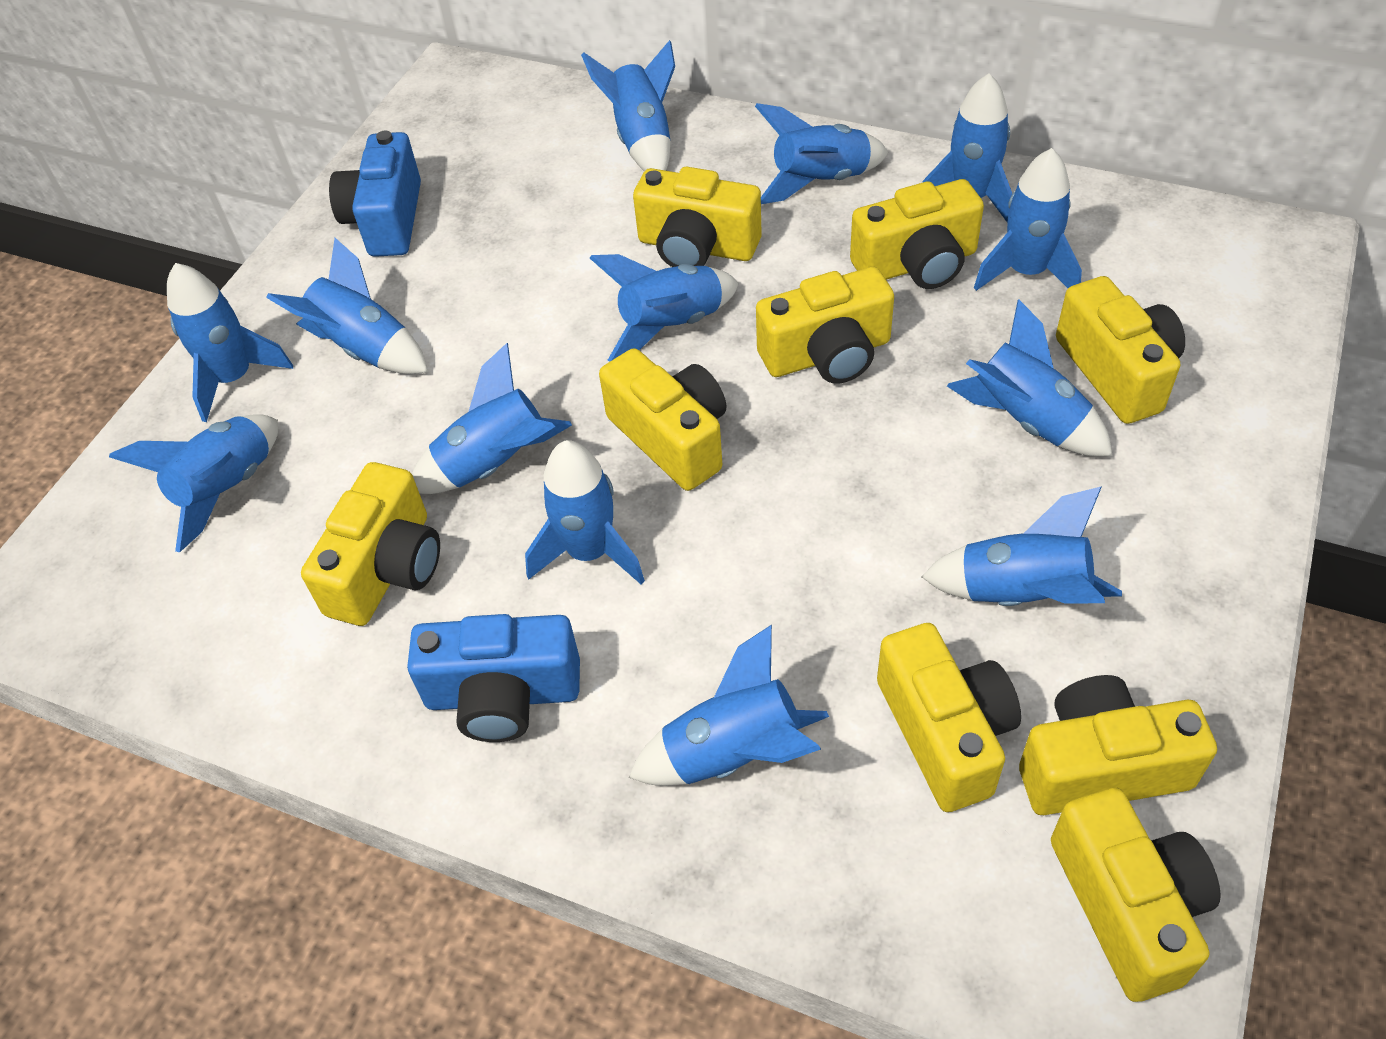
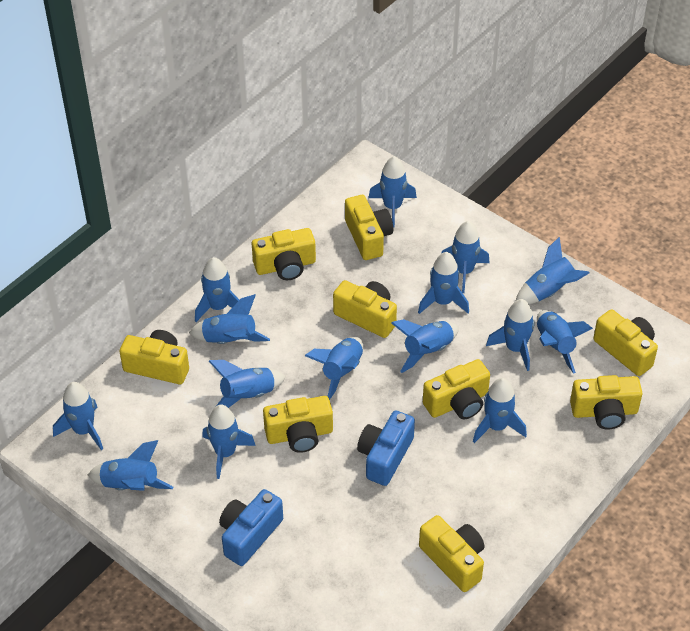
blue rocket: [109,414,278,553] [167,263,293,422] [266,238,428,374] [412,343,572,494] [525,440,645,585] [581,40,675,171] [590,254,739,362] [629,624,829,786] [755,103,888,204] [922,73,1012,223] [922,487,1122,606] [947,299,1112,456] [974,148,1082,291] = 13 -> [53,382,103,450] [88,440,173,491] [189,294,270,344] [195,257,239,322] [202,405,256,479] [209,360,286,408] [305,337,363,400] [368,156,417,227] [391,319,458,373] [418,252,469,314] [441,221,490,293] [473,378,527,443] [486,299,534,371] [516,237,589,304] [537,310,593,374] = 15

